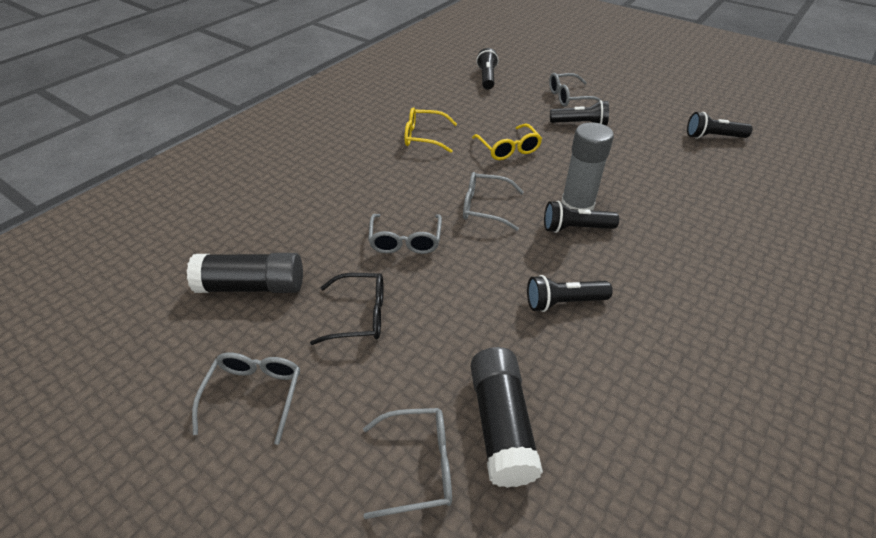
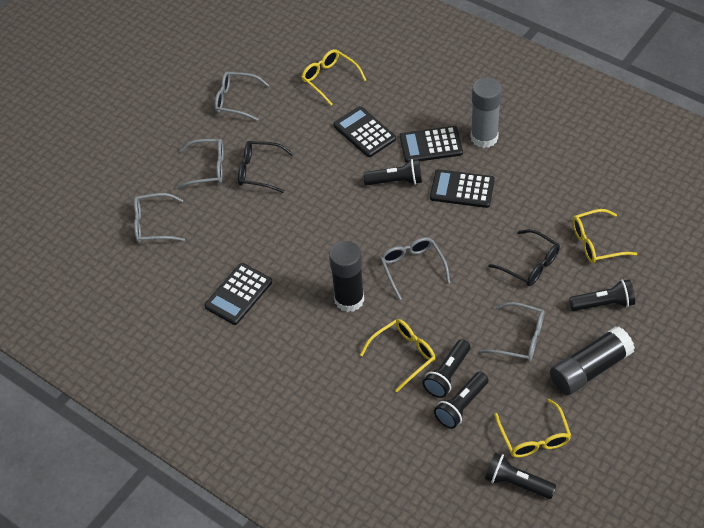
black calculator: none = 0 -> [204,263,272,325] [333,106,396,157] [400,126,463,163] [430,169,495,208] = 4
black glasses: [310,273,384,345] = 1 -> [238,141,294,193] [488,229,560,286] = 2
yellow glasses: [405,107,457,153] [472,124,542,160] = 2 -> [301,49,366,105] [360,319,435,392] [494,399,571,458] [572,209,637,263] = 4

